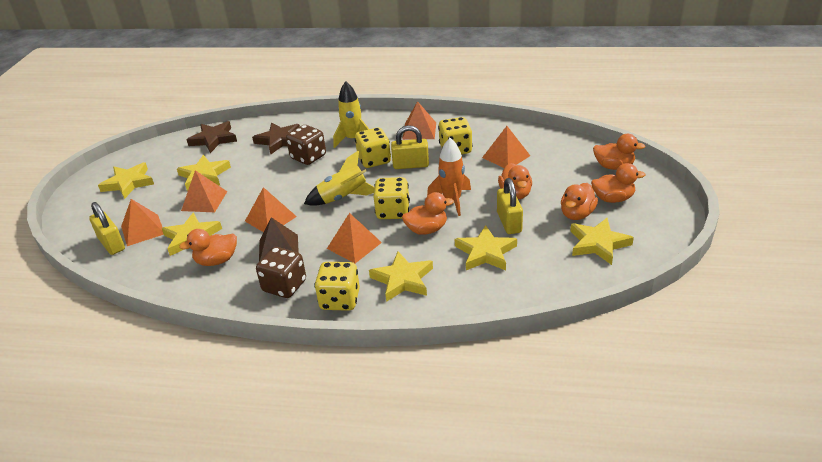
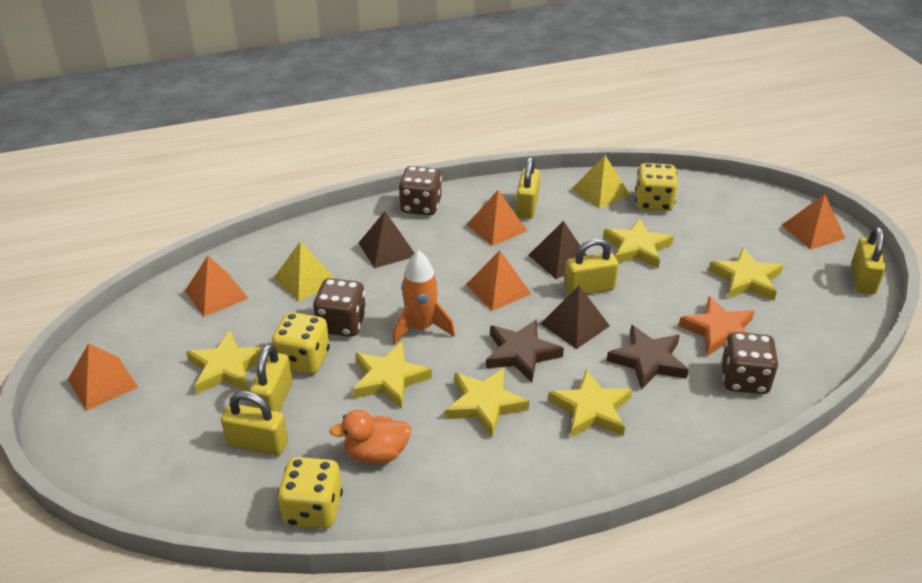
brown dice: [256,247,306,298] [286,125,326,165] = 2 -> [313,278,366,337] [398,166,442,215] [721,332,778,394] = 3
brown pyramid: [259,217,299,261] = 1 -> [359,211,415,268] [529,221,587,279] [540,286,610,349] = 3
orange duck: [179,229,237,266] [402,192,454,235] [498,163,532,199] [561,183,598,220] [591,163,646,203] [593,134,646,170] = 6 -> [329,410,411,464] = 1
orange pyramid: [121,199,164,246] [181,170,227,212] [245,187,297,232] [327,213,382,263] [402,101,436,140] [482,126,530,168] = 6 -> [68,343,138,411] [185,256,249,317] [466,190,527,246] [466,251,531,311] [782,194,846,250] = 5
orange star: none = 0 -> [679,296,754,356] = 1
yellow dice: [314,262,360,311] [355,127,391,168] [373,177,410,219] [438,117,473,154] = 4 -> [272,312,330,374] [277,457,343,529] [635,163,678,211] = 3
yellow padlock: [89,202,125,255] [391,125,429,169] [497,178,523,234] = 3 -> [221,391,288,456] [250,344,293,412] [516,157,540,219] [564,238,618,295] [851,227,886,294] = 5
yellow pyramid: none = 0 -> [274,241,335,302] [572,155,630,209] = 2
yellow rocket: [304,150,375,206] [333,81,369,148] = 2 -> none = 0

